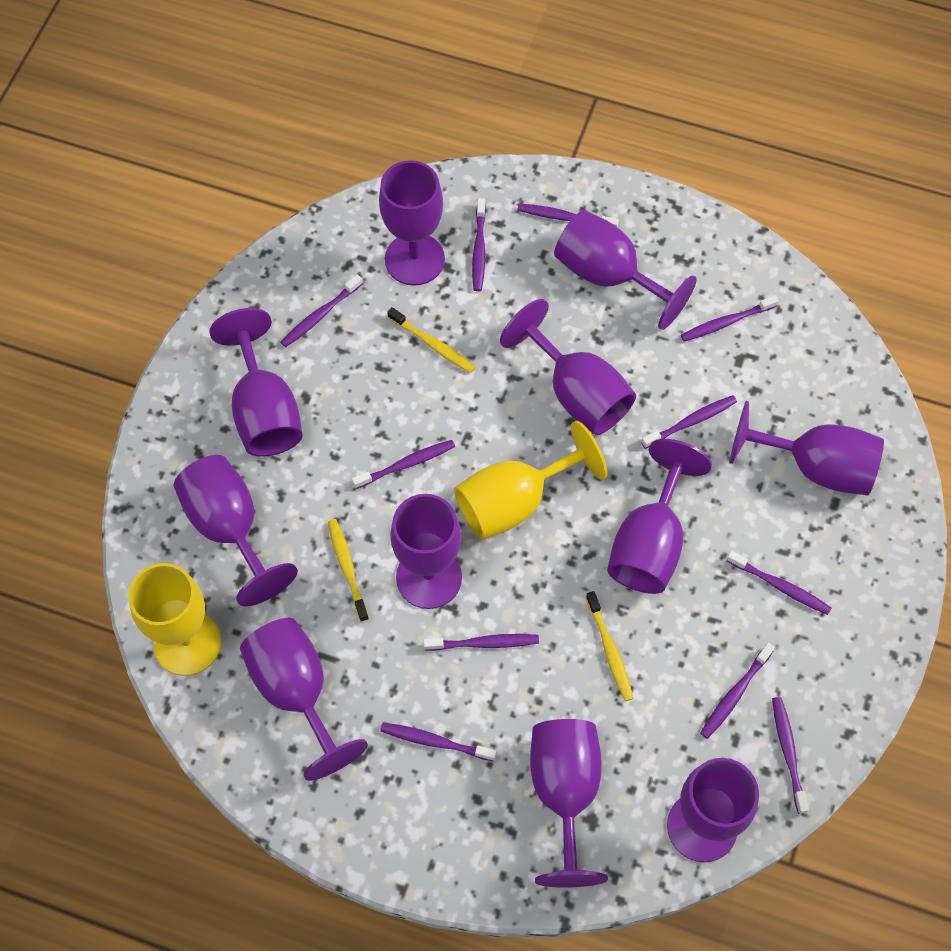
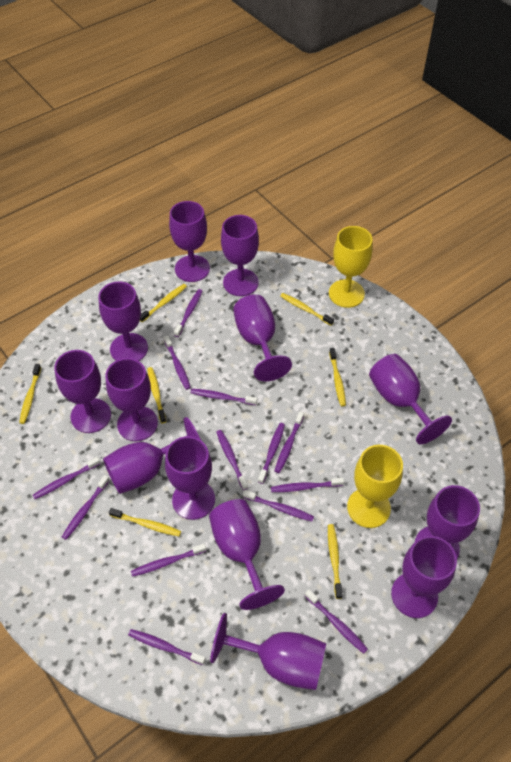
purple goblet: [174,455,298,606] [209,308,303,457] [240,618,368,781] [379,160,445,286] [390,494,462,609] [500,299,636,435] [530,719,608,888] [554,210,697,330] [607,439,712,594] [667,758,759,863] [729,401,884,495] = 11 -> [54,350,111,433] [98,281,148,361] [103,417,201,494] [106,358,158,441] [165,436,215,520] [169,201,210,282] [209,499,285,610] [210,613,326,690] [221,215,259,296] [233,294,292,381] [369,354,452,444] [391,536,457,618] [415,485,480,558] = 13
purple toothbrush: [281,274,363,347] [352,440,455,489] [380,723,496,762] [423,634,539,651] [472,198,486,291] [517,203,619,227] [641,395,737,449] [681,295,779,342] [700,643,775,739] [727,551,831,615] [772,697,809,814] = 11 -> [33,457,100,499] [62,475,110,540] [128,629,206,665] [131,544,206,577] [164,336,191,390] [174,289,202,337] [190,389,257,405] [216,430,248,490] [243,490,314,521] [258,423,285,484] [271,478,344,492] [275,412,304,473] [305,589,368,654] = 13
yellow toothbrush: [328,519,369,622] [387,307,475,373] [586,591,634,701] = 3 -> [19,364,41,424] [109,508,181,536] [140,284,187,322] [147,367,166,423] [280,293,334,326] [328,524,343,599] [329,348,346,406] = 7

